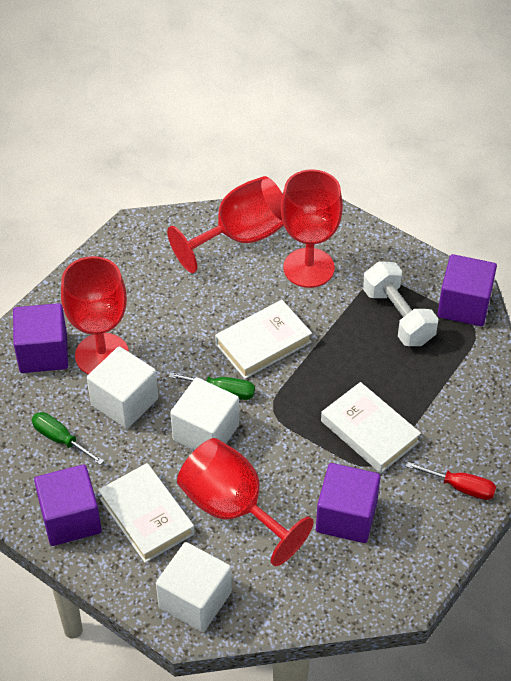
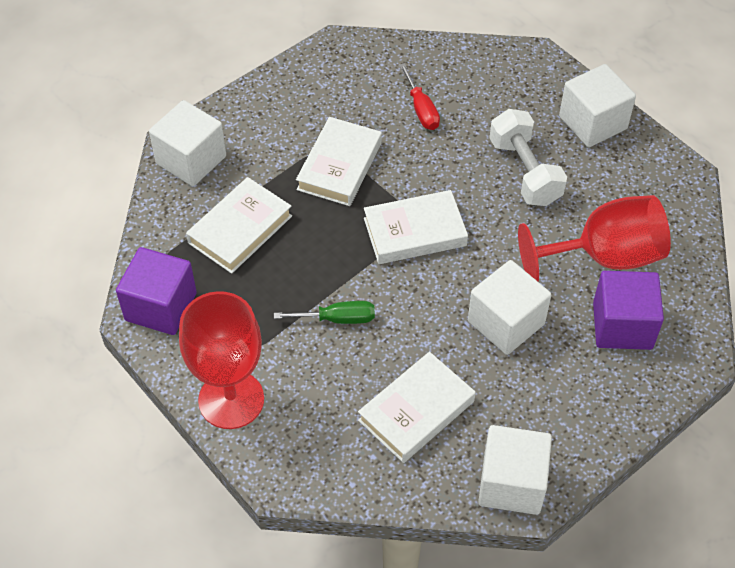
green screwdriver: [32,412,104,465] [169,372,255,400] = 2 -> [274,301,375,324] = 1
purple cube: [13,303,68,373] [34,465,102,546] [316,463,381,543] [437,254,497,326] = 4 -> [116,247,197,335] [593,271,664,350] = 2
red goblet: [61,256,129,374] [167,176,284,273] [177,438,314,566] [281,169,343,288] = 4 -> [179,291,264,429] [518,195,671,281] = 2
white book: [98,463,195,563] [215,300,312,379] [321,382,421,473] = 3 -> [186,177,292,274] [296,117,382,206] [358,352,476,463] [364,190,468,264] = 4
white cube: [87,346,158,429] [156,542,232,632] [170,377,239,450] = 3 -> [149,100,226,186] [468,260,551,355] [478,425,552,515] [559,64,636,147] = 4

